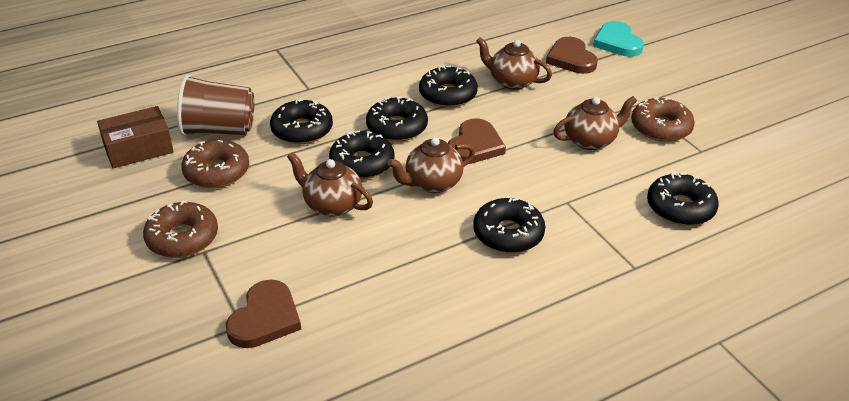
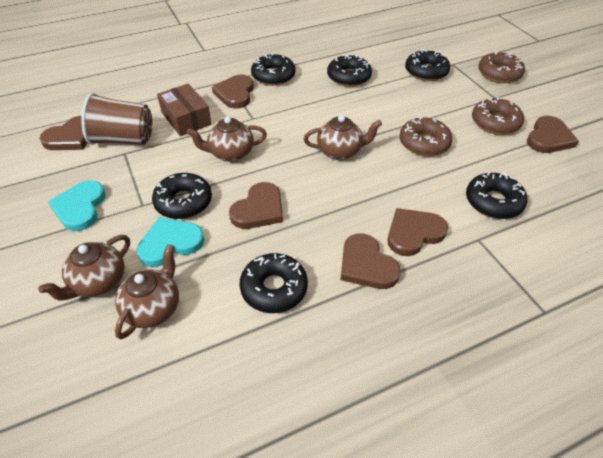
brown heart: [226,279,301,348] [448,118,506,164] [546,37,598,74] = 3 -> [39,116,87,150] [212,75,254,109] [229,182,283,229] [341,233,401,289] [388,208,448,256] [527,116,579,153] = 6
turquoise heart: [593,21,644,57] = 1 -> [48,180,106,231] [137,217,204,267] = 2

